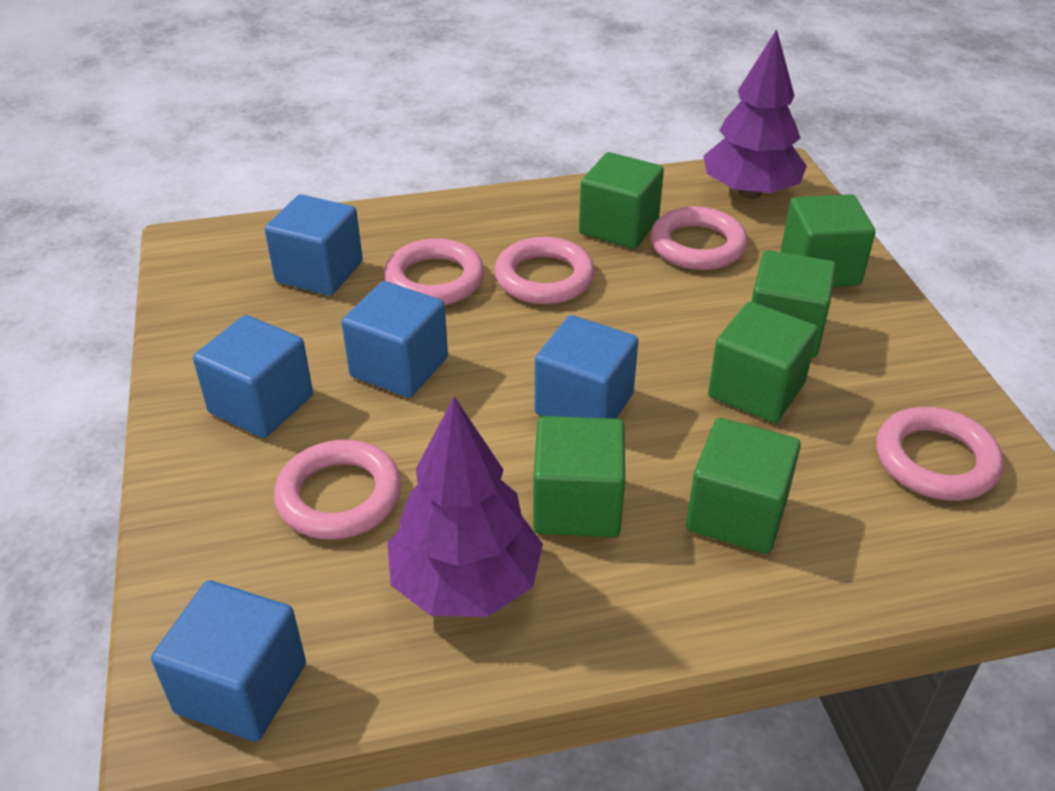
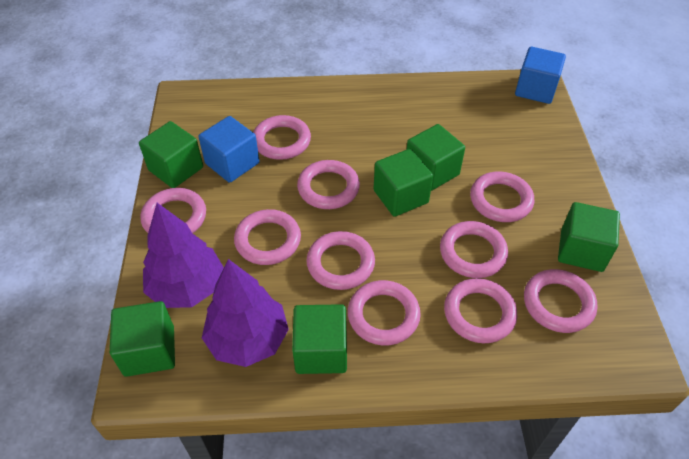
blue cube: [151,580,306,742] [193,315,313,438] [265,194,363,296] [341,281,448,398] [535,315,638,419] = 5 -> [198,116,259,183] [515,47,566,104] = 2
pink ring: [274,440,402,540] [384,239,484,305] [494,237,595,304] [650,207,748,270] [876,407,1004,501] = 5 -> [140,188,206,233] [234,209,301,265] [253,115,311,160] [297,160,360,209] [306,231,375,290] [348,280,421,346] [440,221,508,278] [444,278,517,343] [470,171,534,222] [524,269,598,333] = 10

